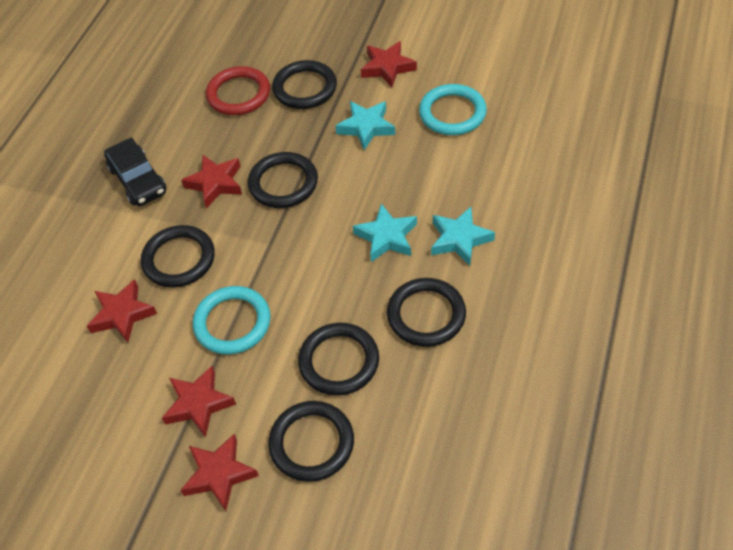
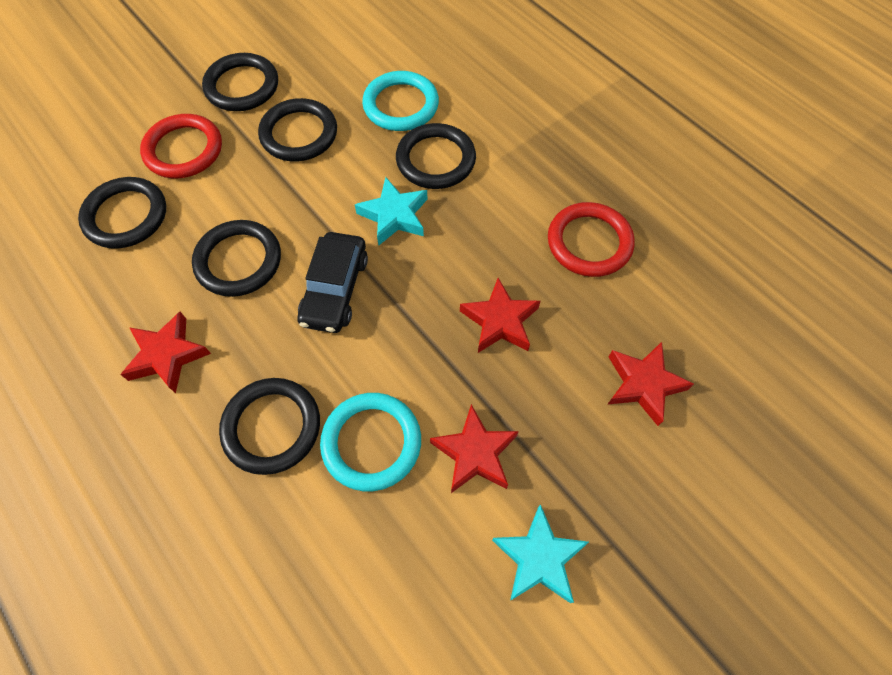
red ring: [206,66,270,115] = 1 -> [140,114,222,178] [548,202,635,277] = 2
red star: [87,279,157,343] [162,366,236,438] [180,434,259,511] [181,155,242,208] [360,41,417,88] = 5 -> [120,312,211,393] [430,404,519,493] [460,278,540,353] [607,342,694,426] = 4
turquoise star: [335,101,395,150] [353,203,417,262] [431,207,495,266] = 3 -> [355,177,428,245] [492,504,589,603] = 2

